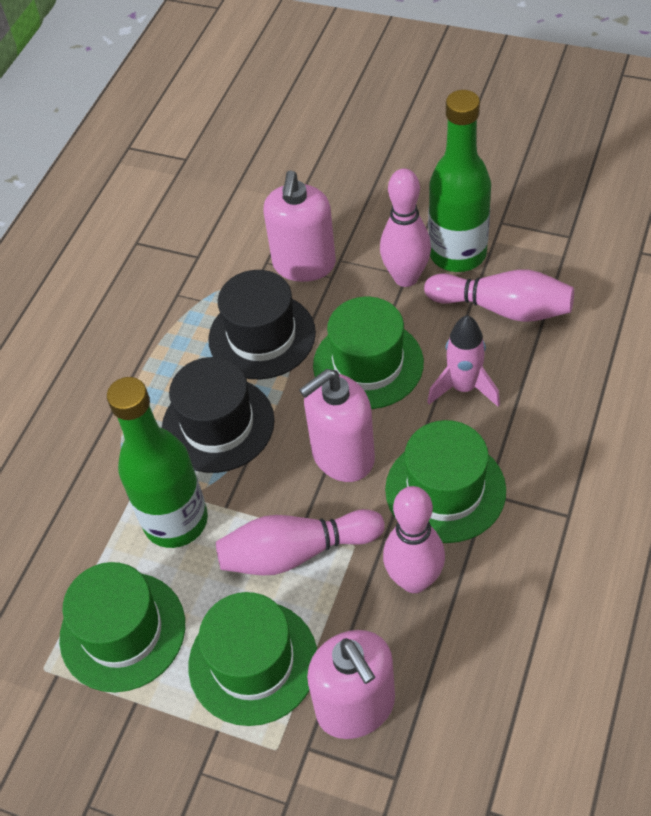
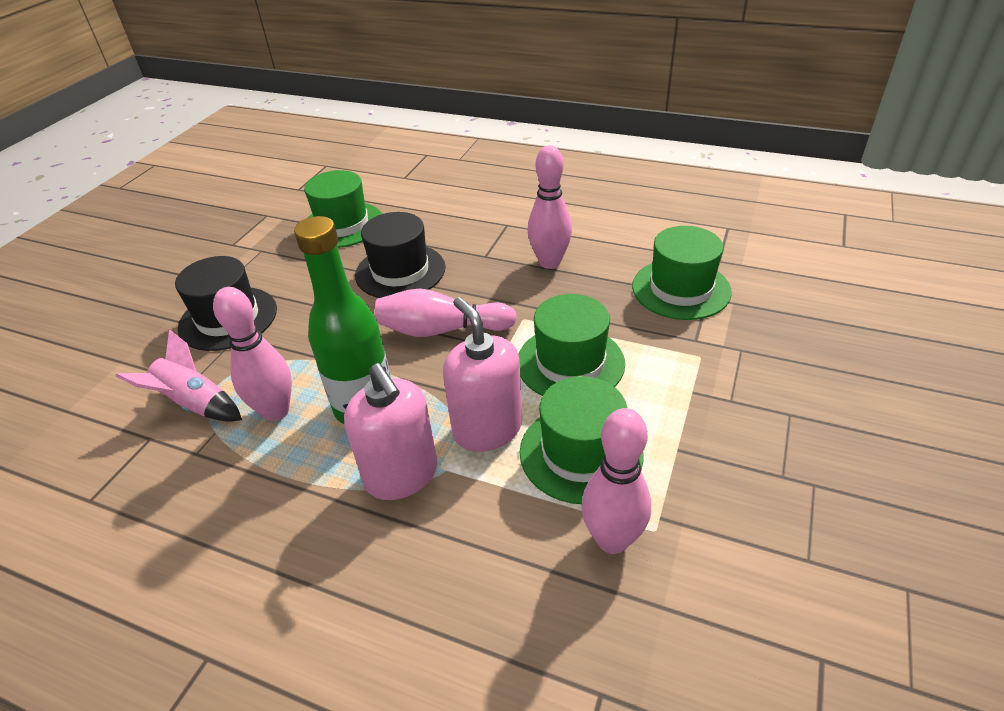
green bottle: [107,377,208,548] [429,90,491,272] = 2 -> [294,216,391,424] = 1
pink soap dispenser: [263,170,336,282] [299,369,375,482] [307,630,395,739] = 3 -> [344,363,438,500] [443,297,522,452] = 2

